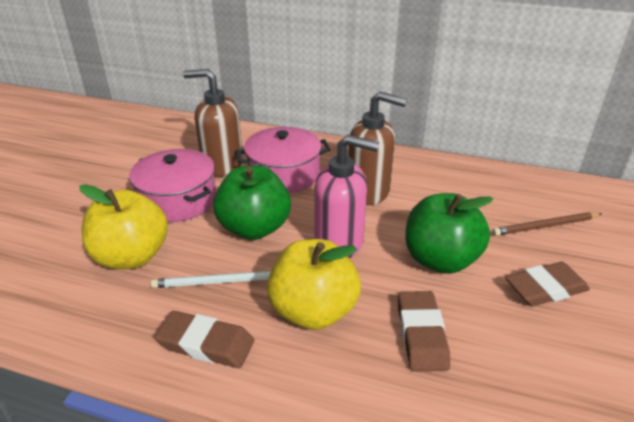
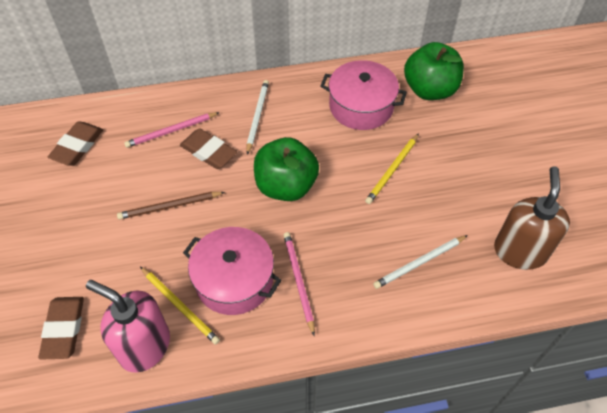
brown soap dispenser: [183,69,243,177] [348,91,407,205] = 2 -> [494,166,570,270] = 1
pink pencil: none = 0 -> [124,112,220,148] [283,232,315,335] = 2
white pencil: [151,271,271,288] = 1 -> [247,80,269,155] [373,235,468,289] = 2
yellow apple: [80,184,168,269] [267,239,361,330] = 2 -> none = 0
yellow pencil: none = 0 -> [140,267,220,345] [365,133,419,204] = 2

